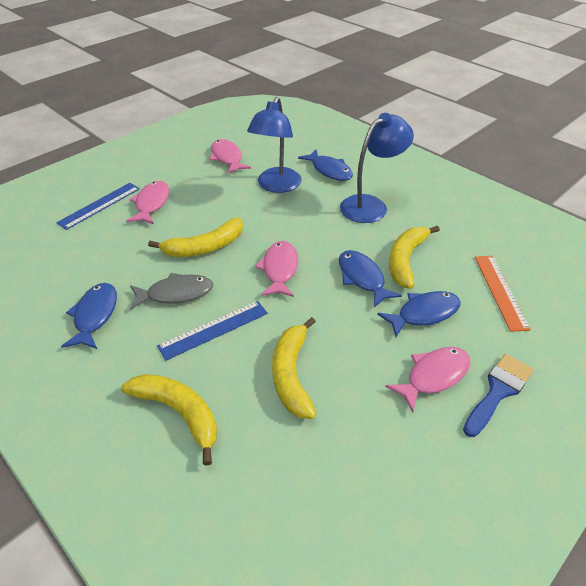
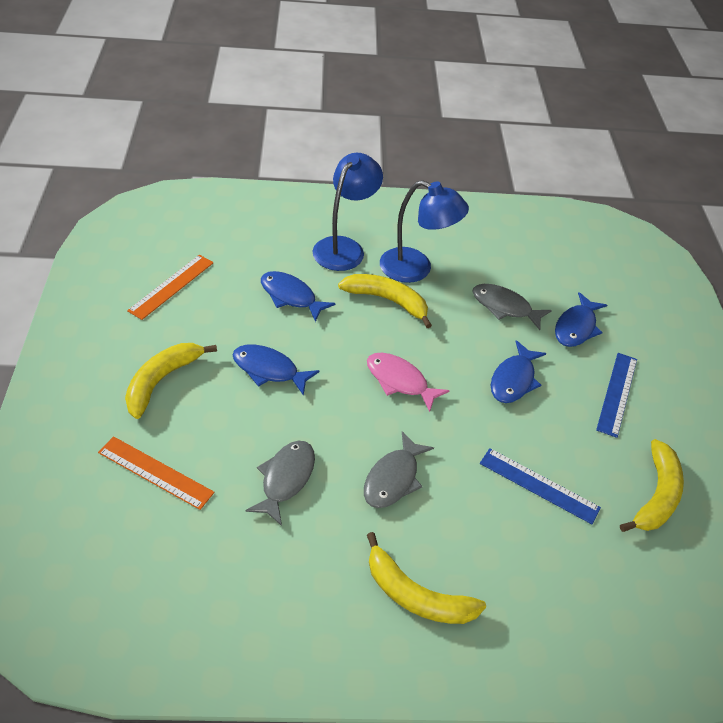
blue brush: [463,354,533,437] = 1 -> none = 0
grey fish: [130,273,213,310] = 1 -> [245,440,315,526] [364,431,434,508] [472,284,552,330] = 3
orange ruler: [475,256,531,332] = 1 -> [98,436,214,510] [127,255,214,320] = 2
pink fish: [126,181,169,224] [209,139,251,174] [255,241,298,297] [385,347,471,413] = 4 -> [367,353,450,412] = 1

